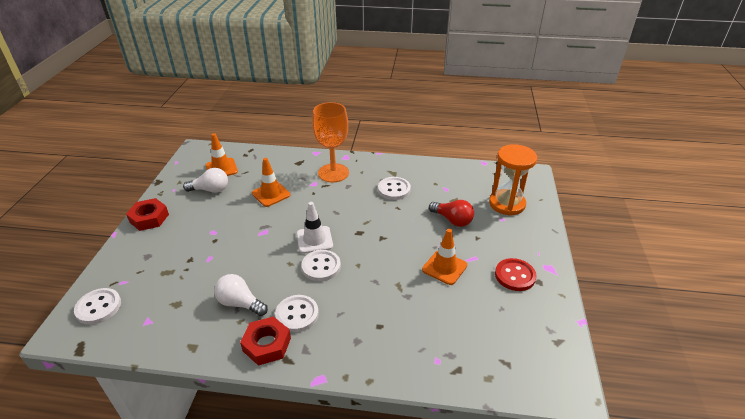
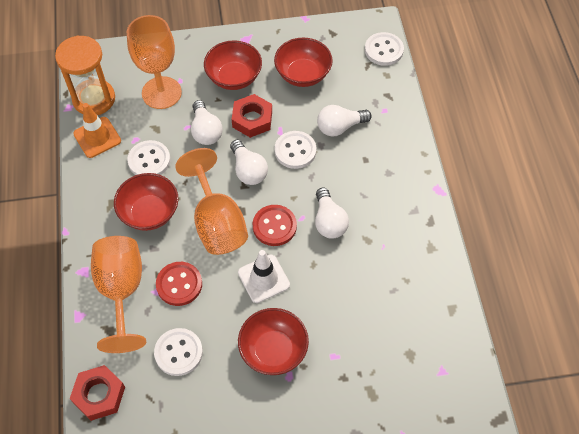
orange goblet: [312,102,349,183] = 1 -> [91,236,146,353] [127,15,182,109] [175,148,248,255] = 3
orange traffic cone: [206,133,238,176] [252,158,291,207] [422,229,467,285] = 3 -> [73,103,121,158] = 1
red bowl: none = 0 -> [114,173,178,231] [204,40,262,90] [238,308,309,375] [274,38,333,87] = 4
red button: [495,258,537,291] = 1 -> [156,262,202,306] [253,205,297,246] = 2
red light bulb: [429,200,474,227] = 1 -> none = 0
white light bulb: [183,168,228,193] [214,274,268,316] = 2 -> [191,100,223,145] [230,140,268,185] [315,188,349,239] [317,105,372,137] = 4

